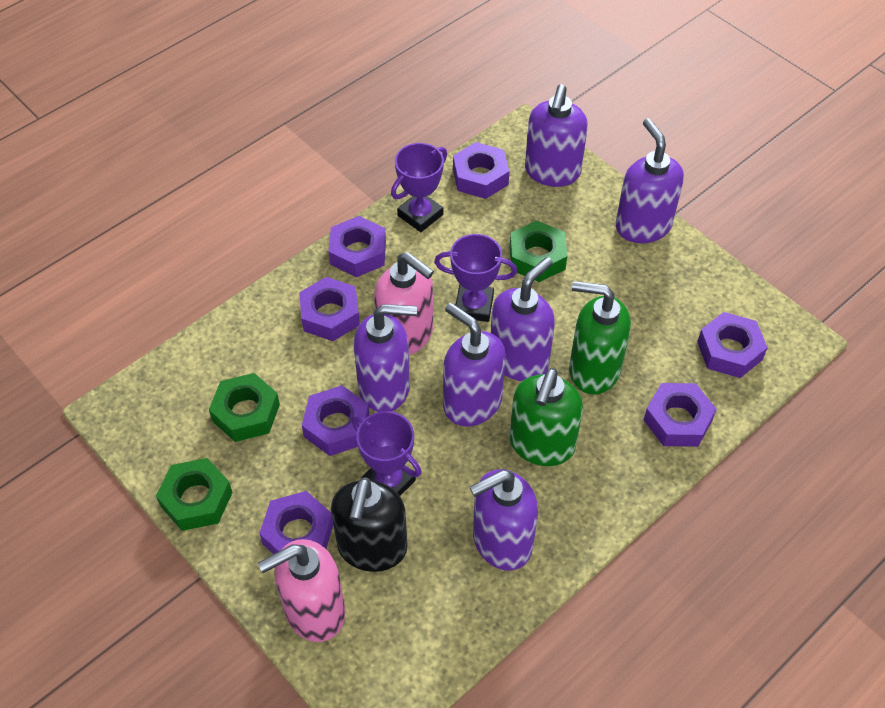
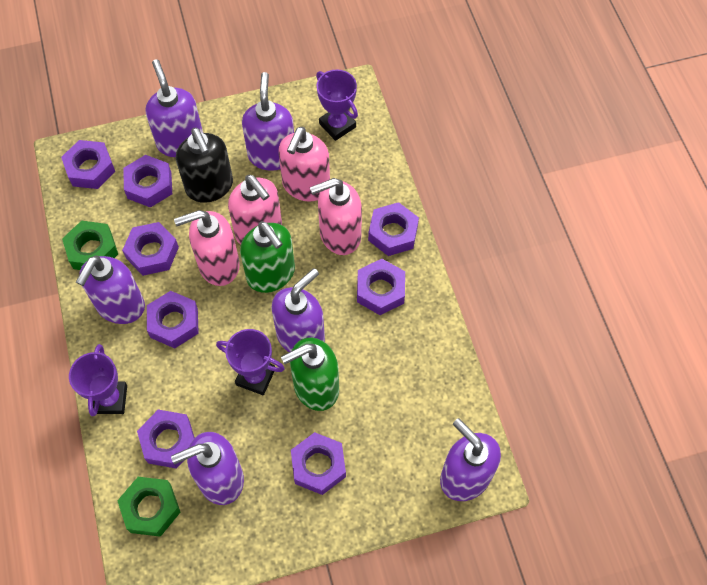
green nut: [156,458,233,531] [209,373,280,442] [510,221,567,282] = 3 -> [62,220,118,270] [117,477,180,537] = 2
pink soap dispenser: [258,539,345,642] [374,252,434,355] = 2 -> [174,210,240,286] [228,175,282,245] [278,127,330,202] [310,178,362,255] = 4
purple nut: [259,491,333,554] [299,277,360,341] [302,385,369,456] [329,216,386,277] [453,142,509,199] [644,383,717,447] [697,312,768,378] = 7 -> [61,140,115,189] [122,222,179,276] [123,155,172,208] [137,410,195,469] [147,291,199,348] [291,432,346,495] [357,259,405,315] [368,202,419,256] = 8

